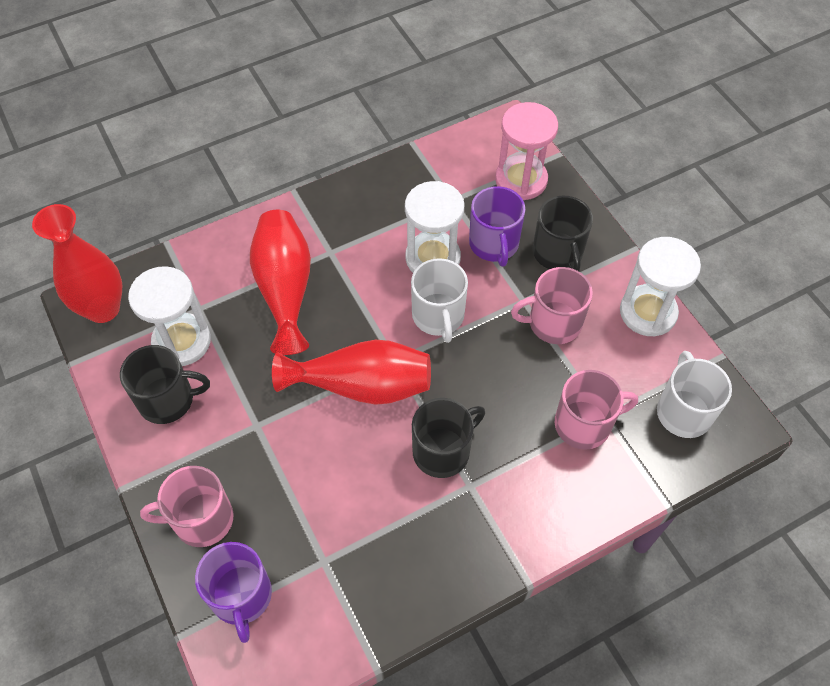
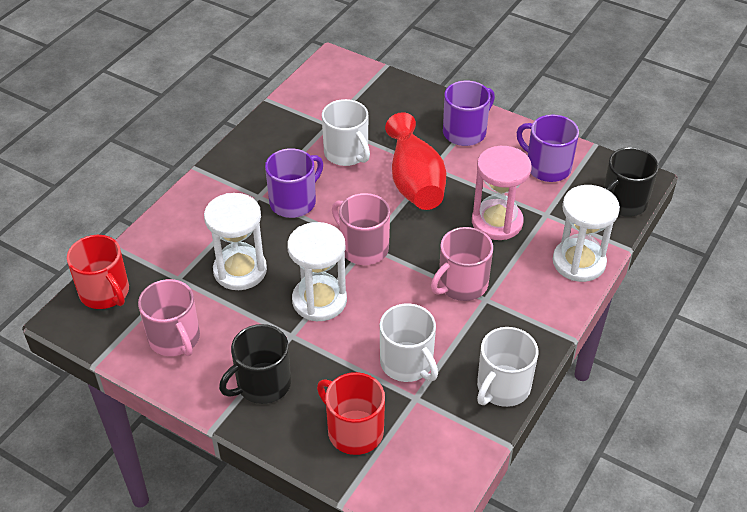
black mug: [120,345,210,424] [412,398,485,478] [533,196,593,271] = 3 -> [219,324,291,404] [603,147,659,217] = 2
purple mug: [195,542,272,643] [469,186,525,267] = 2 -> [265,148,323,218] [443,80,495,146] [516,115,579,182] = 3
red mug: none = 0 -> [67,235,129,309] [317,372,385,455] = 2
red vase: [32,204,122,323] [250,210,311,355] [272,340,431,405] = 3 -> [385,112,446,210] = 1
white mug: [411,258,468,343] [657,351,732,438] = 2 -> [322,99,370,166] [380,303,438,382] [477,327,538,407] = 3

